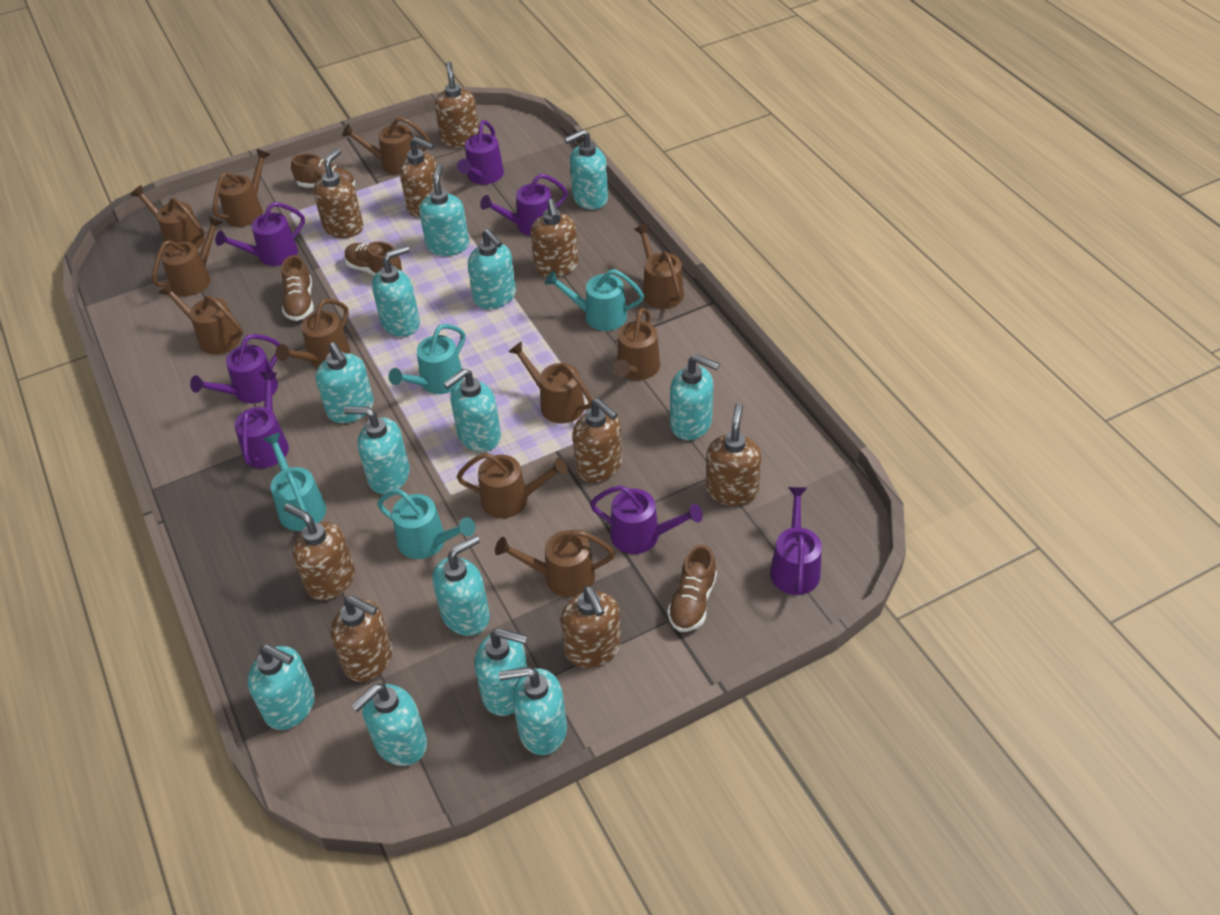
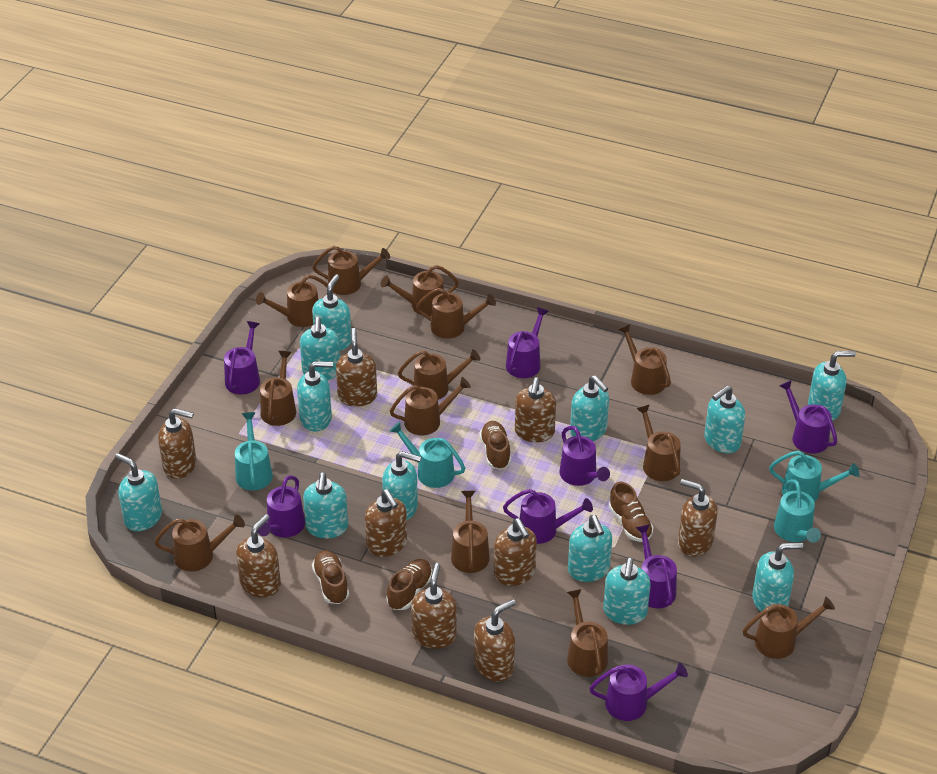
brown watering can: [131,185,205,249] [152,216,223,296] [159,282,243,355] [213,149,270,227] [276,299,350,367] [342,117,430,175] [457,453,568,519] [495,530,615,597] [509,341,593,424] [613,308,660,380] [634,224,684,309] = 11 -> [154,515,245,572] [256,275,328,327] [260,351,296,426] [312,246,390,295] [381,265,459,316] [390,377,471,435] [398,349,480,400] [416,288,496,339] [451,491,490,573] [567,589,608,677] [618,324,671,395] [637,405,681,481] [743,597,835,659] = 13
purple watering can: [190,334,280,403] [215,202,305,266] [234,372,289,468] [457,120,504,185] [480,174,568,236] [590,485,703,554] [770,487,822,595] = 7 -> [224,321,260,395] [258,475,305,537] [503,489,593,544] [506,307,549,378] [559,426,610,486] [589,663,688,721] [635,524,677,608] [779,380,837,454] = 8
turquoise soap dispenser: [248,644,315,730] [316,342,374,423] [343,407,410,494] [351,683,427,766] [372,246,420,337] [419,164,469,256] [432,535,490,636] [443,369,501,452] [468,229,516,309] [475,628,528,716] [499,667,567,755] [564,129,608,210] [670,354,720,440] = 13 -> [115,453,162,531] [297,361,333,432] [300,317,340,380] [303,473,348,538] [312,274,352,350] [382,451,421,520] [568,515,612,582] [570,375,609,441] [603,558,651,625] [704,386,745,453] [752,543,804,612] [808,351,856,421] = 12

